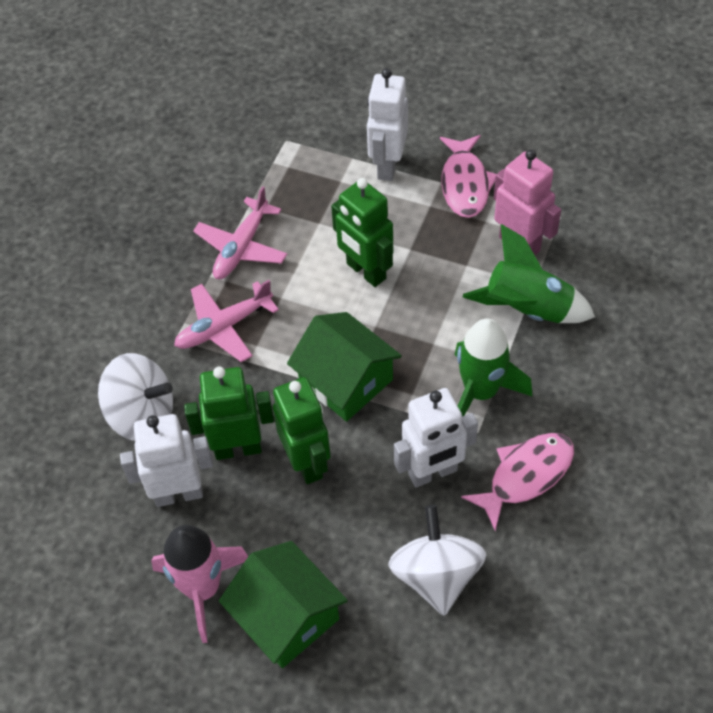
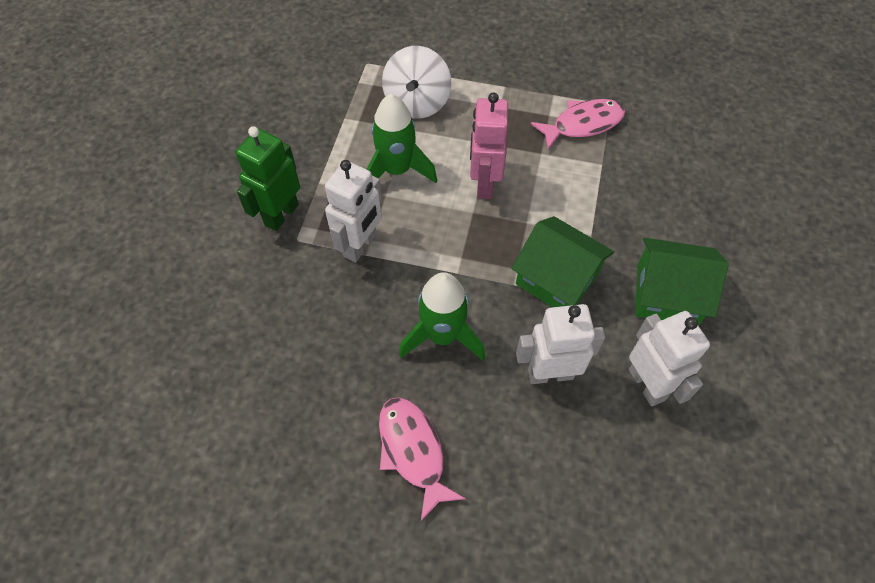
green robot: [184,366,274,460] [273,377,331,484] [331,178,393,287] = 3 -> [235,126,300,231] = 1
pink plane: [174,280,279,362] [193,186,287,279] = 2 -> none = 0
pink rocket: [151,525,248,643] = 1 -> none = 0
white spinning top: [98,353,173,441] [388,505,486,616] = 2 -> [382,46,451,119] = 1

